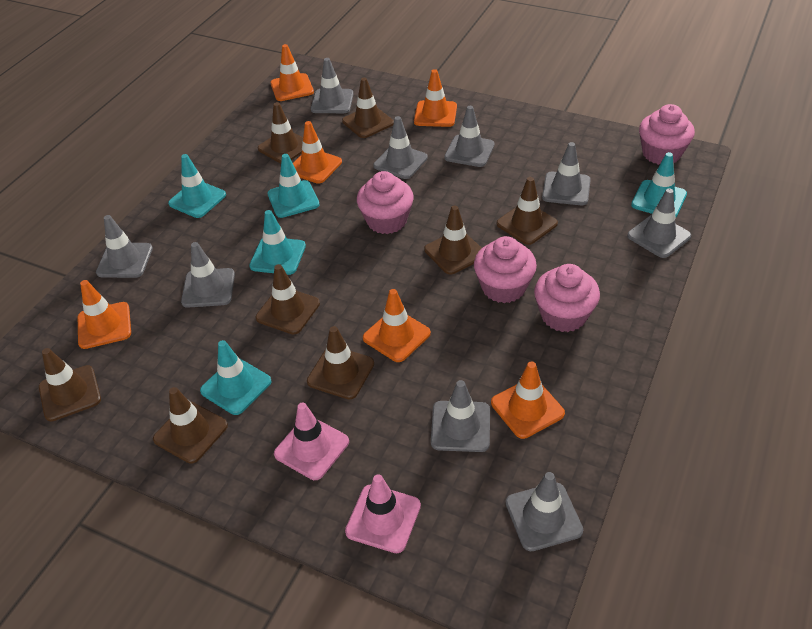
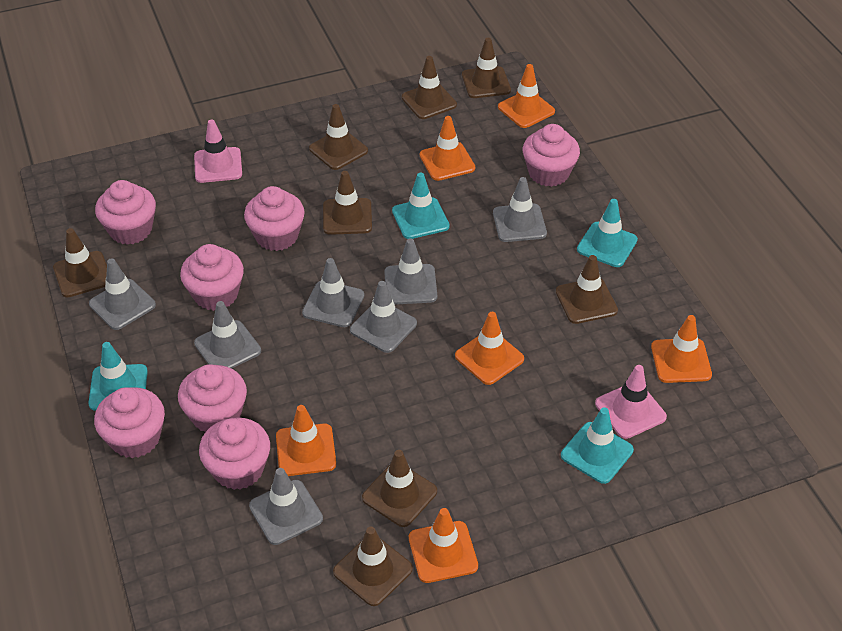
grey traffic cone: [96,215,153,278] [181,242,235,308] [311,58,353,113] [373,116,428,179] [431,380,490,452] [444,106,495,167] [506,472,583,551] [542,142,591,205] [627,188,691,258] = 9 -> [89,258,156,330] [194,301,261,369] [249,468,323,545] [302,258,364,327] [350,281,417,353] [384,238,437,304] [493,177,547,242] = 7
pink cupcake: [357,171,414,234] [474,236,537,303] [534,264,600,332] [639,104,695,165] = 4 -> [94,387,165,458] [95,180,156,245] [178,364,247,432] [180,244,244,311] [199,417,270,490] [244,186,305,251] [523,124,580,187] = 7
turquoise traffic cone: [168,154,226,218] [200,340,271,415] [249,210,306,275] [268,154,319,218] [631,152,687,218] = 5 -> [88,342,148,411] [392,173,450,239] [561,408,634,484] [577,199,638,267] = 4

